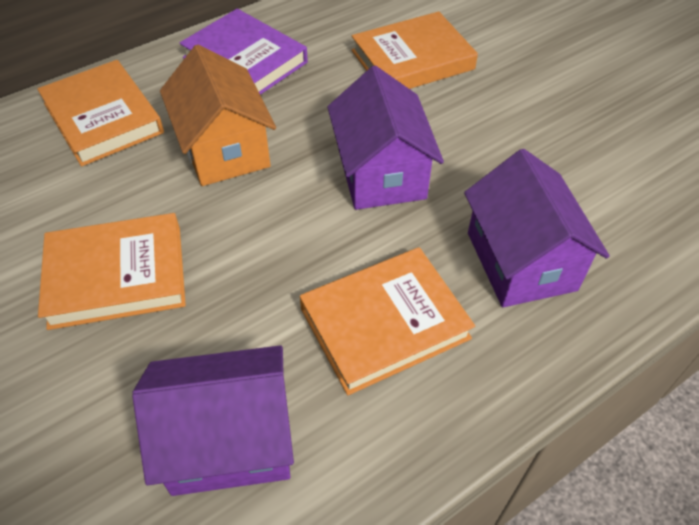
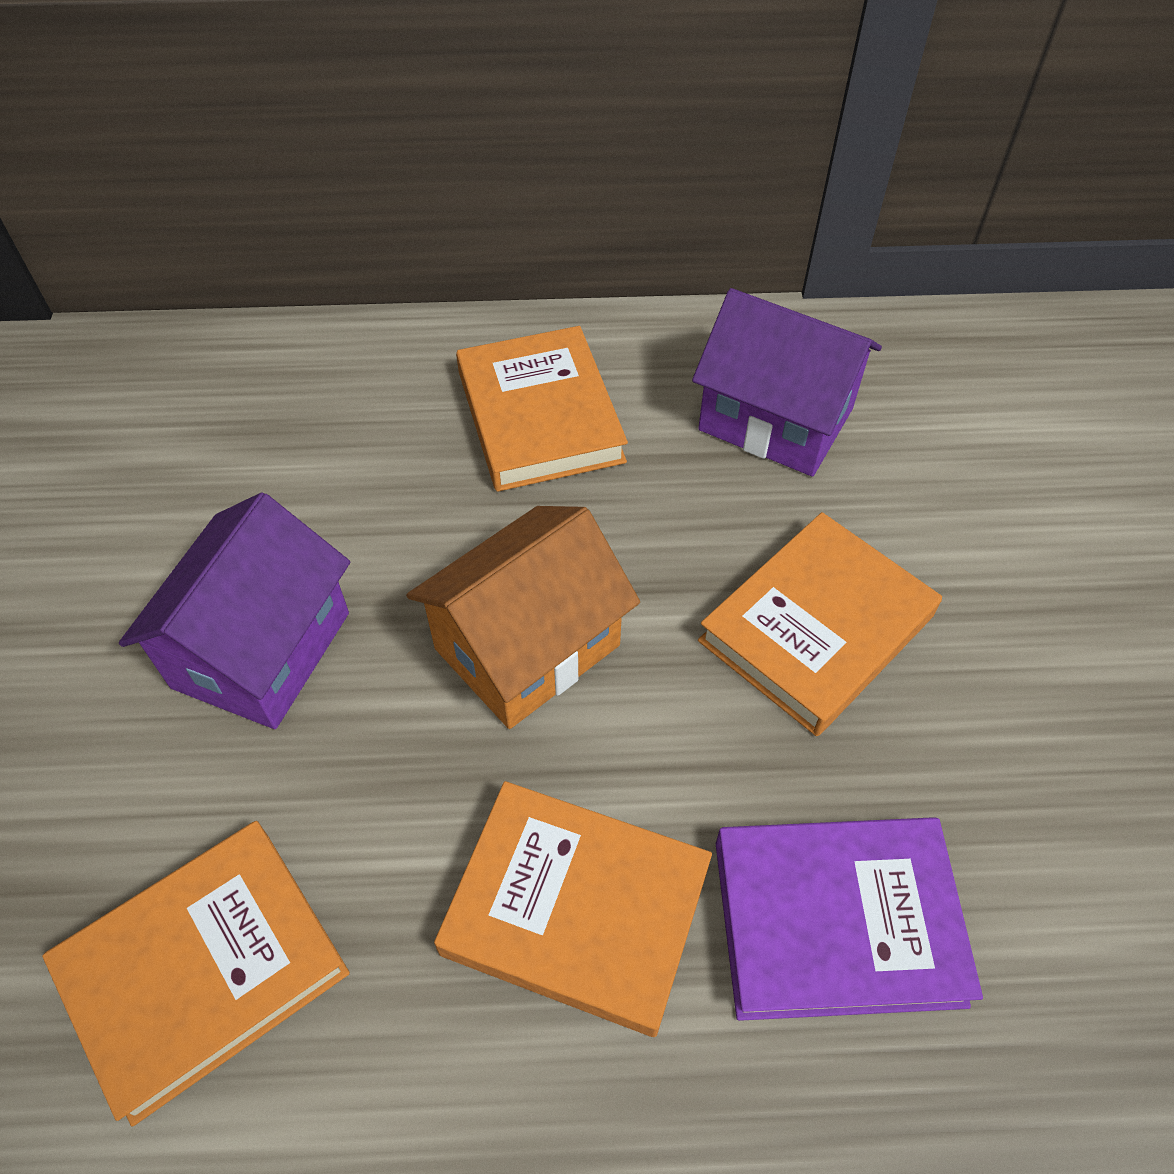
purple house: [132,345,294,496] [327,66,444,210] [464,149,610,307] = 3 -> [119,492,350,729] [692,288,882,477] = 2

